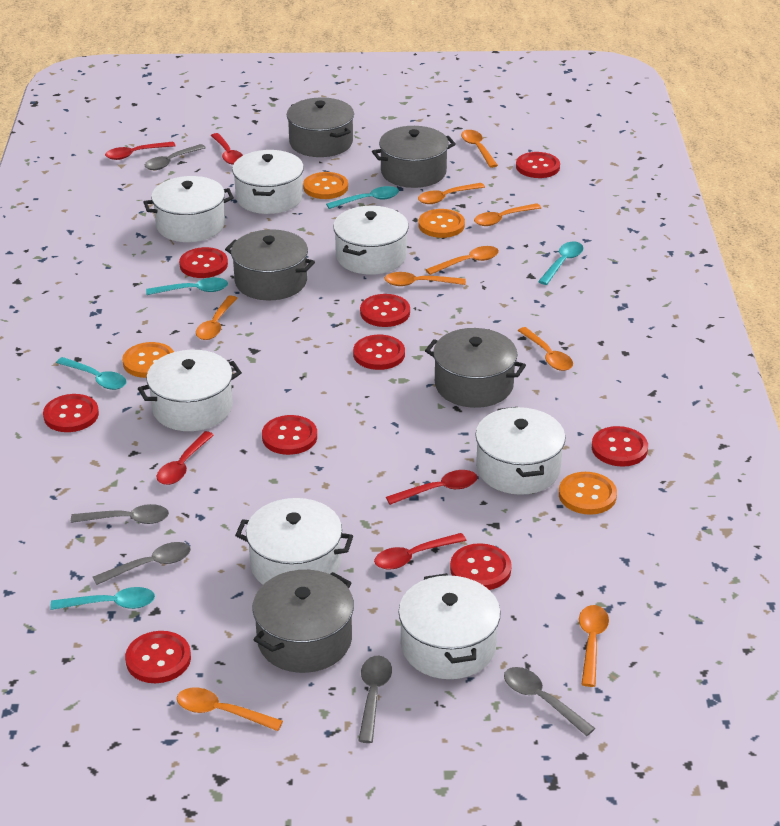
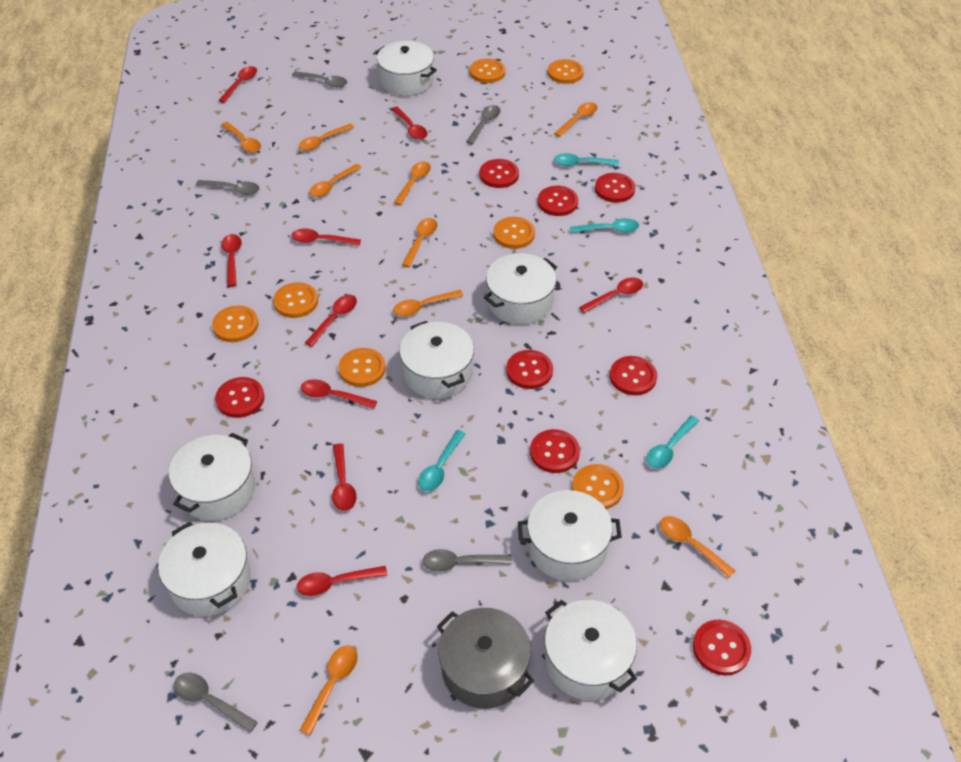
grey pot: [225,229,315,300] [252,570,354,673] [287,97,354,157] [372,126,456,188] [425,328,526,408] = 5 -> [437,608,534,709] = 1
orange button: [122,342,174,378] [303,172,348,199] [419,209,465,238] [559,472,617,515] = 4 -> [212,306,258,342] [273,282,318,318] [339,348,386,387] [470,59,505,83] [493,217,535,249] [548,59,584,84] [572,464,624,509] = 7
red button: [43,394,99,432] [125,631,191,683] [179,247,228,278] [262,415,317,455] [353,335,405,370] [360,294,410,327] [450,543,512,590] [516,152,560,178] [592,426,648,467] = 9 -> [215,377,265,418] [480,159,519,188] [506,350,553,389] [530,429,580,473] [538,186,578,216] [595,173,635,203] [610,356,657,395] [693,620,751,676] = 8
red spoon: [105,142,176,160] [156,431,214,485] [211,133,243,165] [374,533,467,570] [386,470,477,505] = 5 -> [218,66,257,103] [221,234,242,287] [291,229,361,246] [297,566,388,596] [301,379,377,409] [305,295,357,347] [332,443,357,511] [391,107,428,140] [579,277,643,313] = 9
turquoise spoon: [50,587,155,610] [56,357,127,390] [146,278,228,295] [326,186,399,209] [538,241,583,285] = 5 -> [418,430,466,491] [554,153,619,166] [570,218,639,233] [646,416,699,468] = 4

